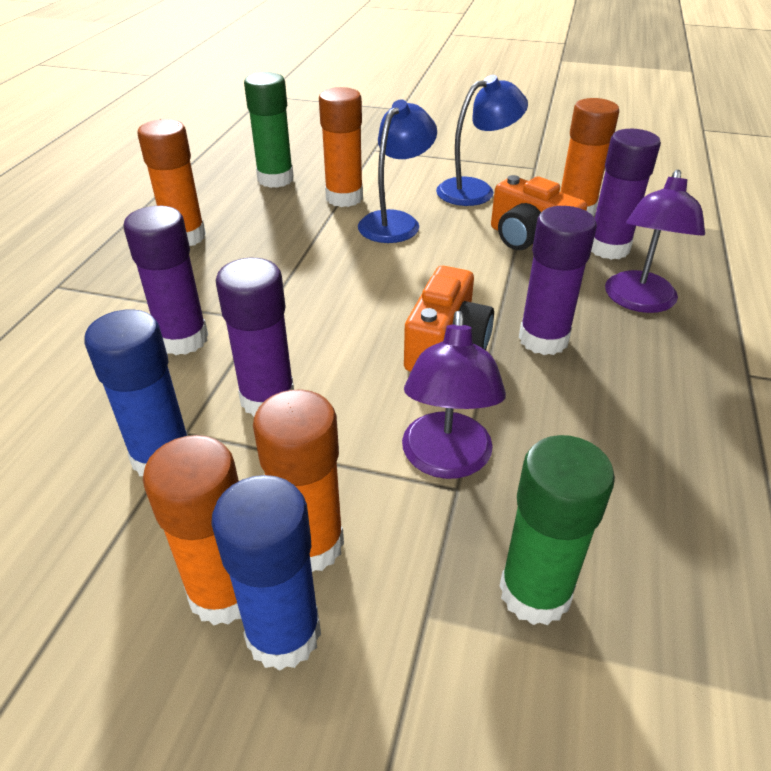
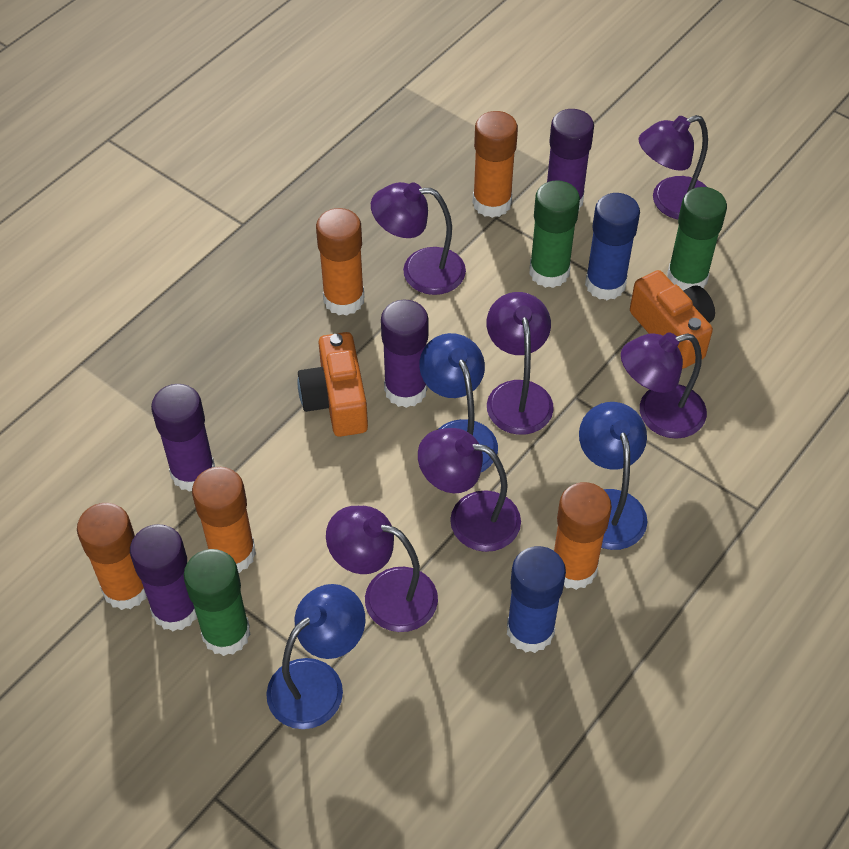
blue lamp: [358,99,437,243] [436,75,528,206] = 2 -> [266,584,365,729] [419,333,498,472] [579,402,647,550] = 3
green glue stick: [244,72,294,188] [500,435,615,625] = 2 -> [183,549,251,656] [529,180,580,288] [667,187,727,290] = 3
purple lamp: [402,311,506,479] [605,170,705,313] = 2 -> [326,506,438,632] [371,182,466,295] [418,428,521,552] [487,292,554,435] [621,332,707,439] [639,115,708,219] = 6

